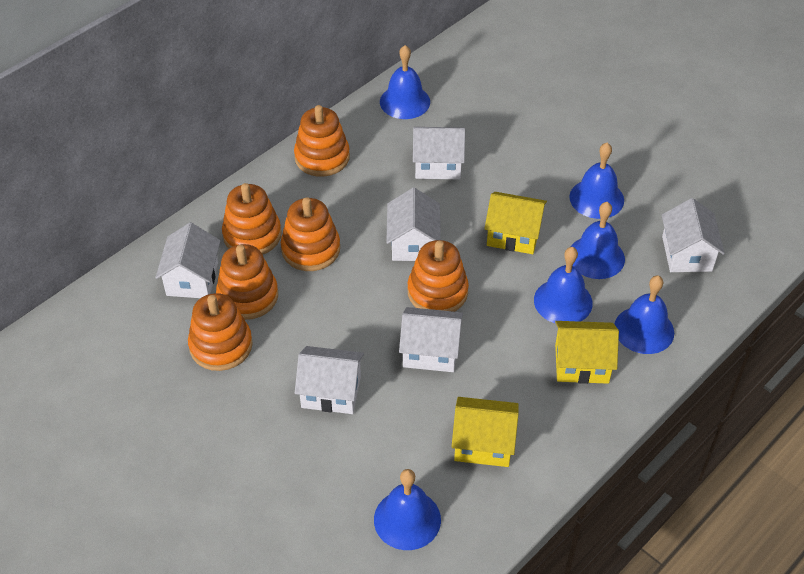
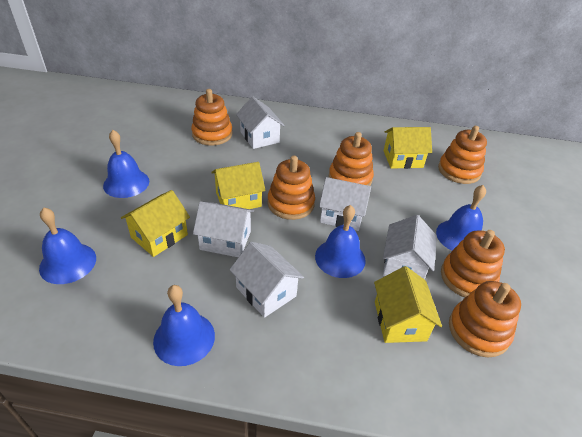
blue bell: [374,469,441,550] [380,45,430,119] [534,247,593,323] [569,143,624,219] [571,202,625,279] [615,276,674,354] = 6 -> [39,207,96,284] [103,130,149,198] [153,285,215,366] [315,205,366,278] [436,185,486,251] = 5
white house: [155,223,221,298] [295,346,364,414] [386,187,441,261] [399,307,463,372] [413,127,465,179] [662,198,725,272] = 6 -> [193,201,254,257] [229,242,304,318] [236,97,284,149] [319,177,371,231] [383,215,437,279] = 5
yellow house: [451,397,519,467] [484,192,547,254] [555,321,619,384] = 3 -> [121,190,190,257] [211,162,266,209] [374,266,442,343] [383,127,432,169] = 4

